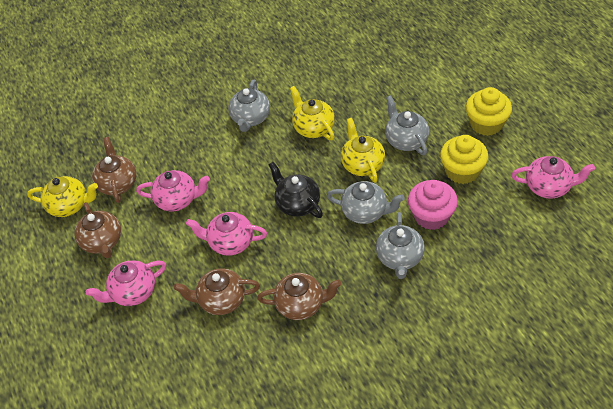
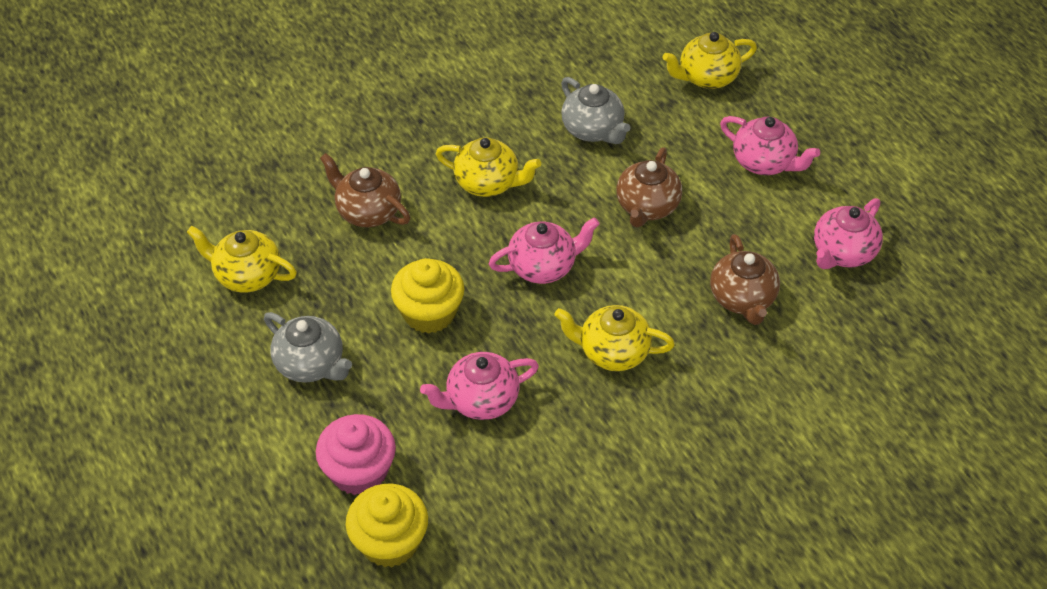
black teapot: [269,162,323,218] = 1 -> none = 0
brown teapot: [74,202,121,258] [92,137,136,203] [174,268,260,315] [257,273,341,320] = 4 -> [320,153,410,227] [616,147,682,227] [710,234,780,325] = 3
grey teapot: [228,80,270,132] [327,181,405,224] [376,212,425,279] [385,95,429,155] = 4 -> [264,312,352,383] [561,77,630,144] = 2
yellow teapot: [27,176,98,217] [290,86,335,140] [341,118,385,183] = 3 -> [186,226,297,293] [436,137,541,197] [554,305,675,371] [662,32,757,89] = 4

